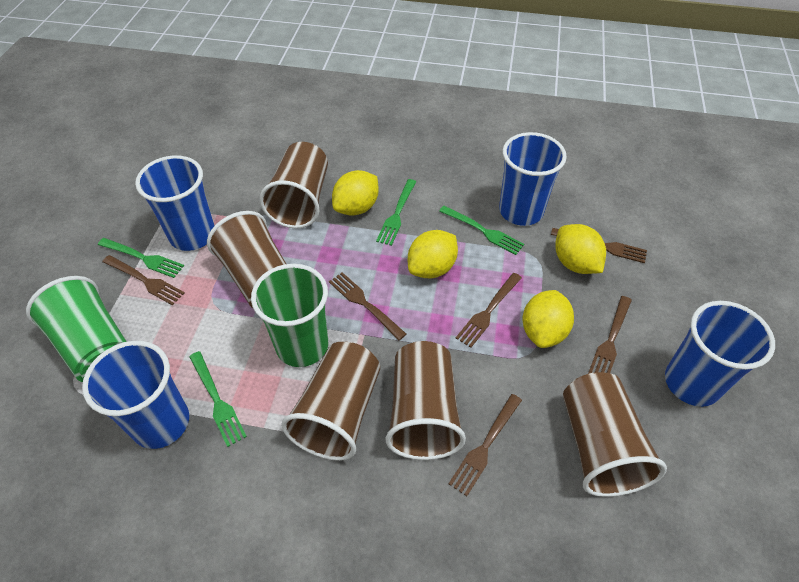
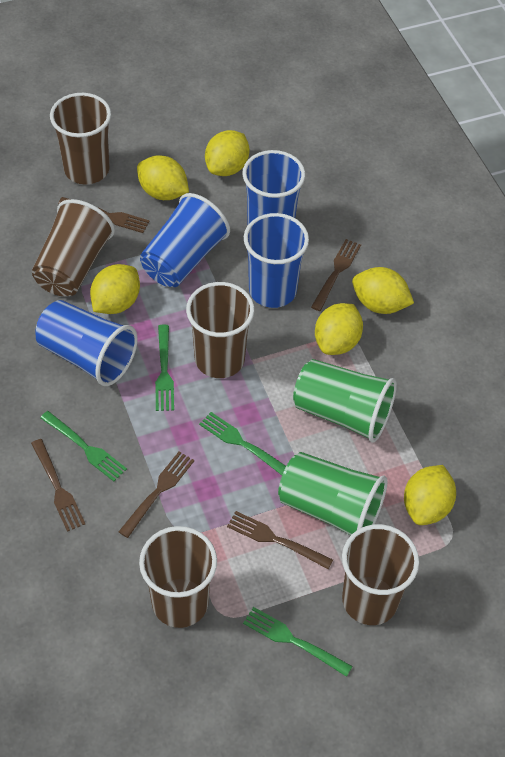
brown fork: [102,255,185,306] [329,272,406,341] [449,394,522,496] [455,273,522,348] [551,228,647,263] [588,296,632,374] = 6 -> [31,439,85,532] [58,197,150,233] [119,451,194,538] [227,511,333,569] [311,239,361,311] = 5
yellow lemon: [332,170,379,216] [408,230,458,278] [523,290,574,348] [555,224,606,274] = 4 -> [90,264,140,314] [137,156,189,200] [205,130,249,176] [315,303,363,355] [352,267,414,314] [404,465,456,525] = 6

